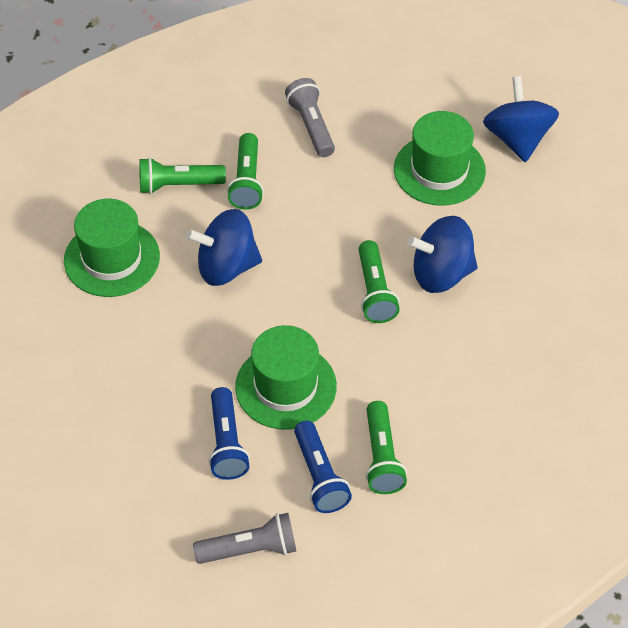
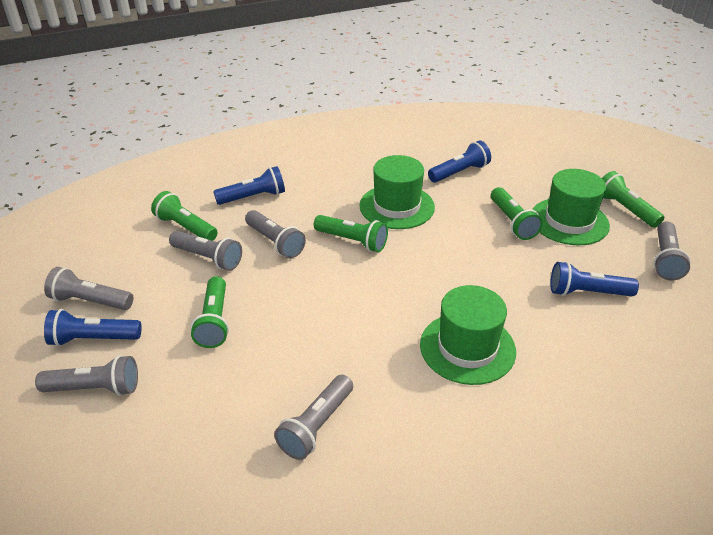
blue flashlight: [209,387,250,480] [294,421,352,513] = 2 -> [44,309,142,347] [213,166,285,205] [428,140,491,183] [550,262,639,296] = 4
blue spinning top: [186,209,262,286] [407,216,478,293] [483,76,559,162] = 3 -> none = 0
green flashlight: [139,157,226,194] [227,133,264,210] [358,240,400,323] [366,401,407,494] = 4 -> [151,191,217,241] [191,276,229,348] [314,215,388,252] [491,187,543,240] [602,171,664,228] = 5
grey flashlight: [193,513,296,564] [285,78,335,157] = 2 -> [35,355,138,396] [44,267,133,310] [169,231,242,271] [245,210,306,259] [274,375,353,460] [654,221,691,281] = 6

